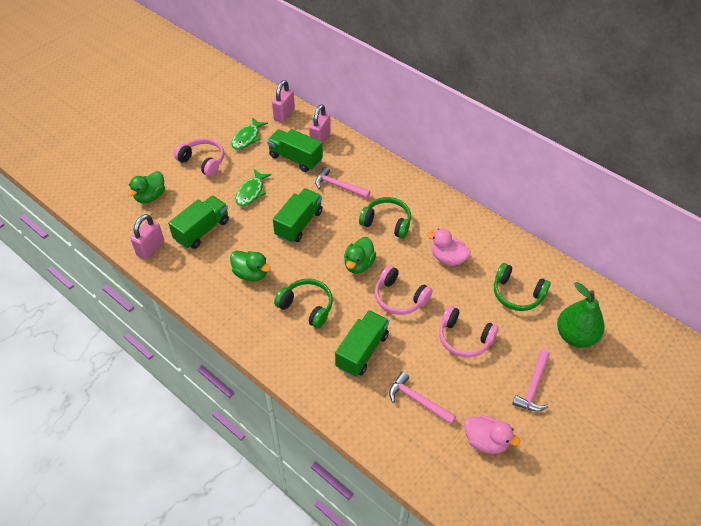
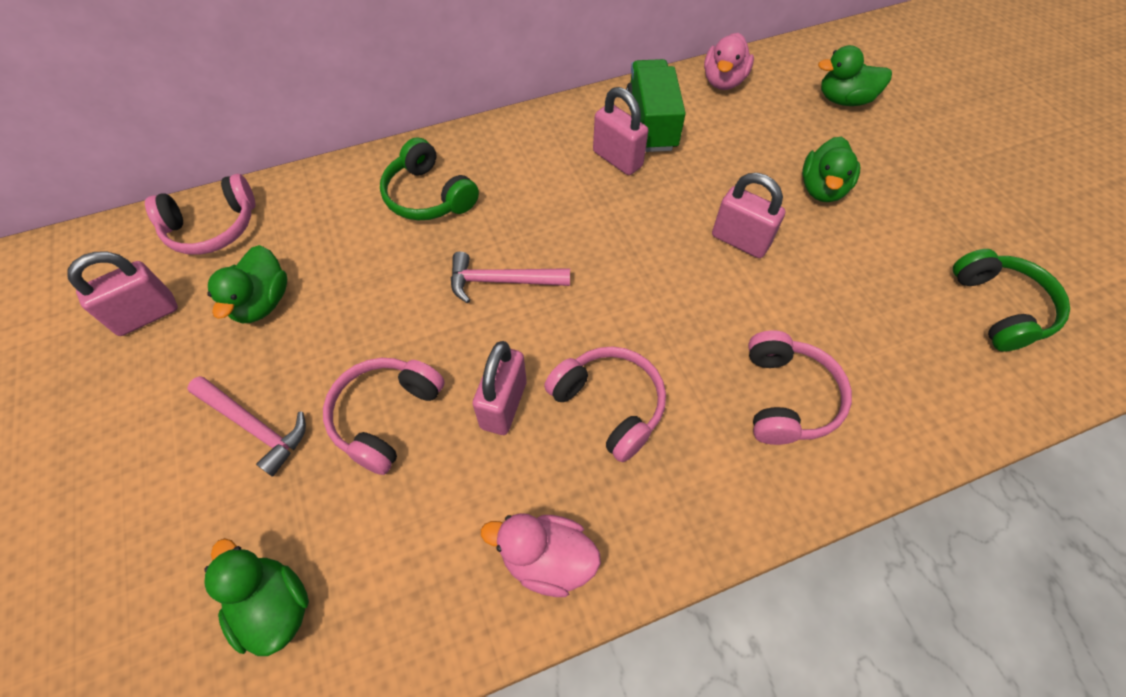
green duck: [127,171,165,203] [230,251,271,281] [344,237,376,274] = 3 -> [204,538,309,656] [207,245,287,324] [802,136,860,202] [818,45,892,106] = 4
green fish: [231,117,268,150] [236,169,271,206] = 2 -> none = 0
green headphones: [274,279,333,329] [359,197,411,239] [494,263,551,311] = 3 -> [380,137,479,220] [953,249,1070,352] = 2
green pear: [557,282,604,348] = 1 -> none = 0
green truck: [168,196,229,249] [267,129,323,172] [273,188,323,243] [335,310,389,377] = 4 -> [626,59,686,152] = 1
pink hammer: [315,167,370,198] [389,371,456,425] [512,350,550,412] = 3 -> [187,376,306,477] [451,252,570,303] = 2
pink headphones: [174,138,224,177] [375,265,433,315] [439,306,499,358] = 3 -> [145,174,255,255] [323,358,445,475] [544,346,666,462] [748,330,852,445] = 4
pink padlock: [131,214,164,260] [272,80,295,123] [309,104,331,145] = 3 -> [67,252,178,336] [473,341,526,435] [593,87,648,175] [712,173,785,258] = 4

